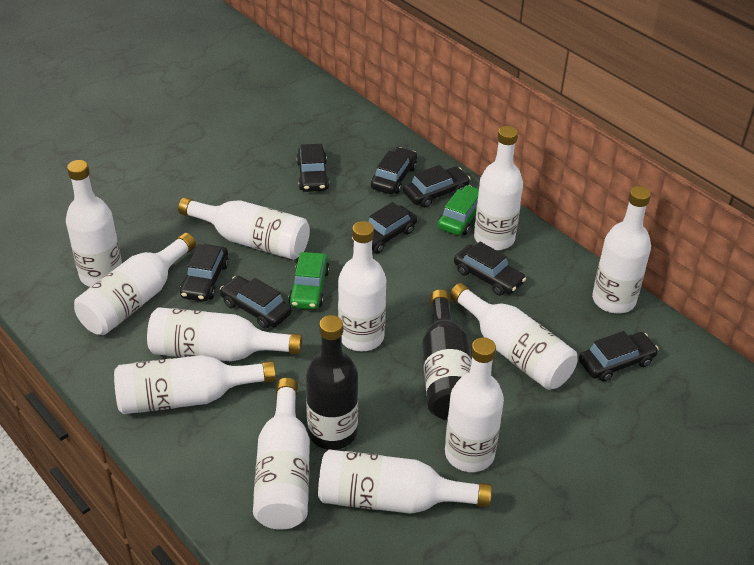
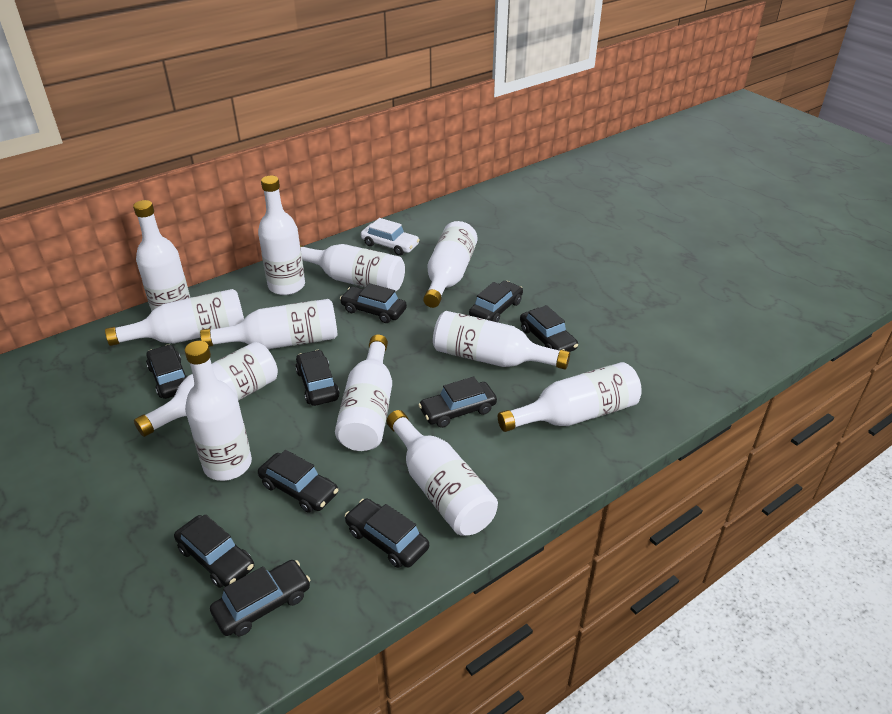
black bottle: [306,315,358,450] [422,290,472,420] = 2 -> none = 0
black car: [180,244,229,302] [220,276,292,329] [297,144,329,192] [352,202,417,253] [371,147,417,194] [403,165,470,207] [454,242,526,296] [579,331,659,382] = 8 -> [146,344,188,399] [174,514,254,588] [210,560,310,636] [258,450,338,513] [295,350,340,406] [340,283,407,323] [345,498,429,568] [418,376,497,428] [469,281,523,322] [520,305,578,352] = 10
green car: [288,252,330,309] [437,185,479,236] = 2 -> none = 0
white car: none = 0 -> [361,218,420,256] = 1

